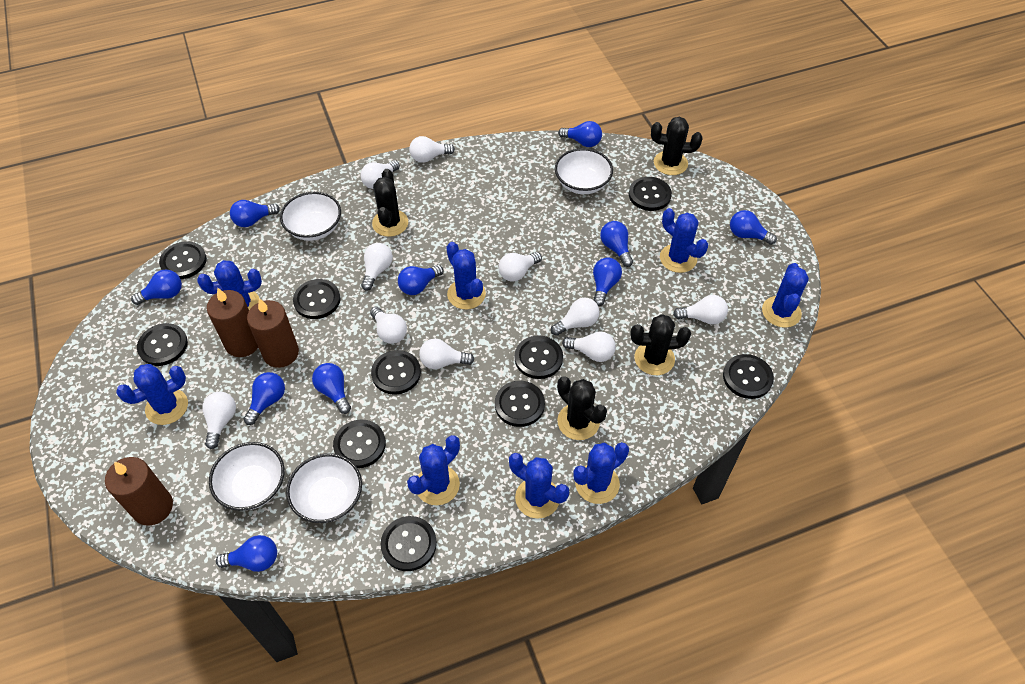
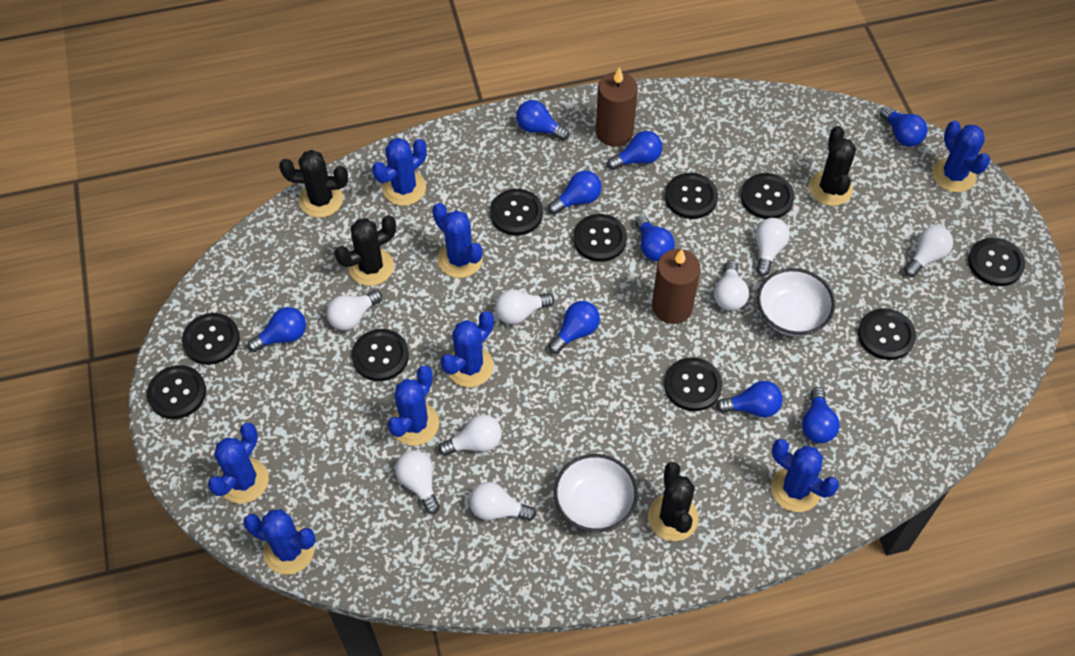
blue light bulb: [131,269,182,305] [216,535,277,572] [230,200,280,227] [244,372,285,425] [312,363,351,414] [398,265,443,295] [558,121,602,147] [593,258,622,306] [600,221,633,267] [730,210,777,245] = 10 -> [247,307,306,352] [516,100,569,141] [548,171,602,214] [548,301,600,354] [607,131,662,170] [635,215,675,261] [716,381,783,418] [802,387,840,443] [880,106,927,147] = 9
brown candle: [105,457,173,526] [207,288,258,357] [247,298,299,368] = 3 -> [596,67,638,147] [652,249,701,324] = 2
white bowl: [209,442,285,511] [280,192,341,241] [286,453,362,523] [555,148,613,194] = 4 -> [554,454,638,532] [757,268,835,336] = 2
white light bulb: [202,392,236,449] [360,160,400,189] [361,243,393,291] [370,307,407,344] [409,136,455,163] [419,339,474,369] [499,252,542,281] [551,298,600,336] [562,331,616,362] [673,295,728,324] = 10 -> [326,290,382,330] [395,450,440,514] [438,415,502,456] [469,482,536,521] [495,289,554,325] [714,261,749,311] [755,218,790,276] [904,226,953,277] = 8

